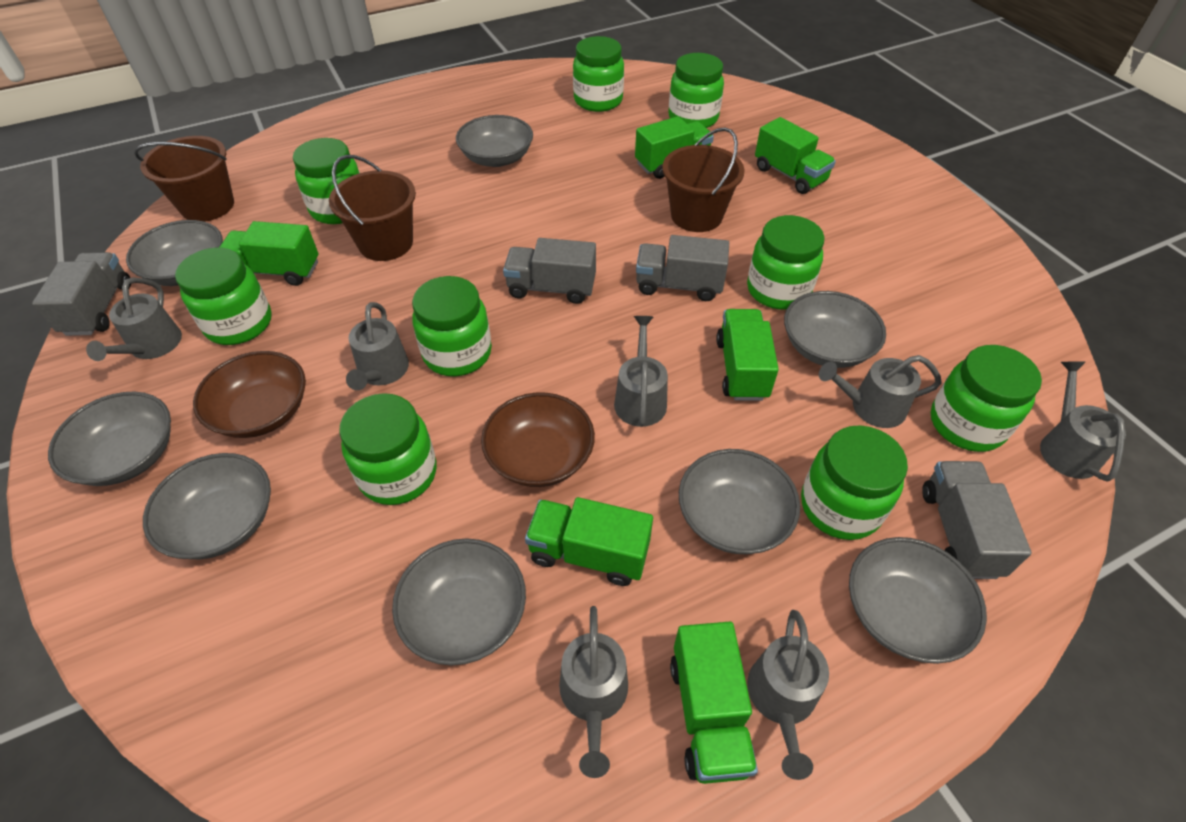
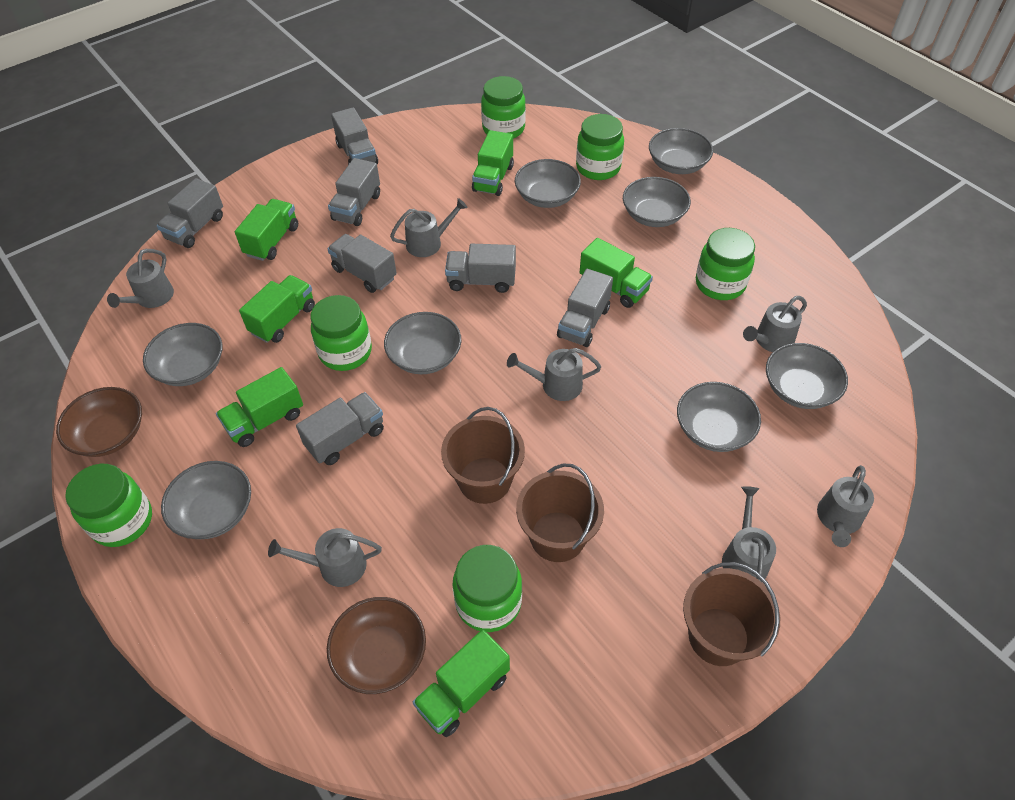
green jar: [175,248,272,345] [293,138,360,224] [339,393,437,505] [412,276,492,376] [573,36,624,112] [669,53,724,128] [747,215,825,310] [801,425,908,540] [931,345,1042,452] = 9 -> [65,464,152,547] [311,295,372,371] [453,545,522,632] [481,76,526,139] [576,114,624,180] [696,228,755,300] = 6
grey truck: [32,252,131,336] [503,238,596,304] [636,235,729,301] [922,461,1032,579] = 4 -> [157,178,223,248] [296,392,384,465] [327,234,397,293] [328,158,380,226] [331,107,378,165] [445,244,516,293] [557,269,613,347] = 7

